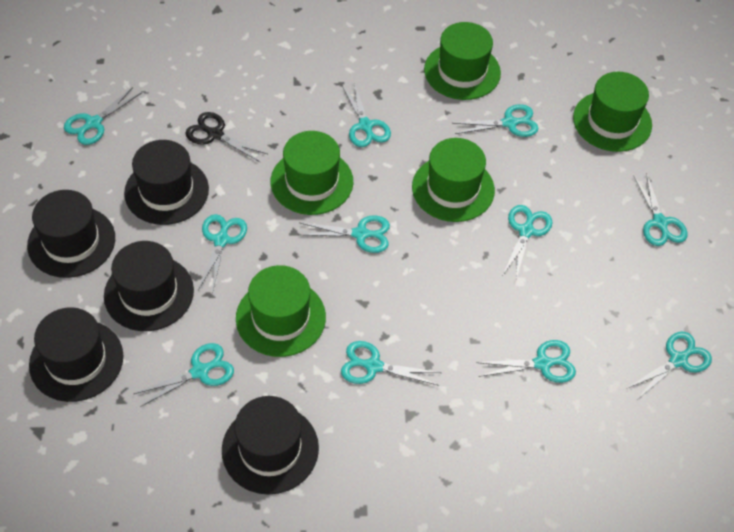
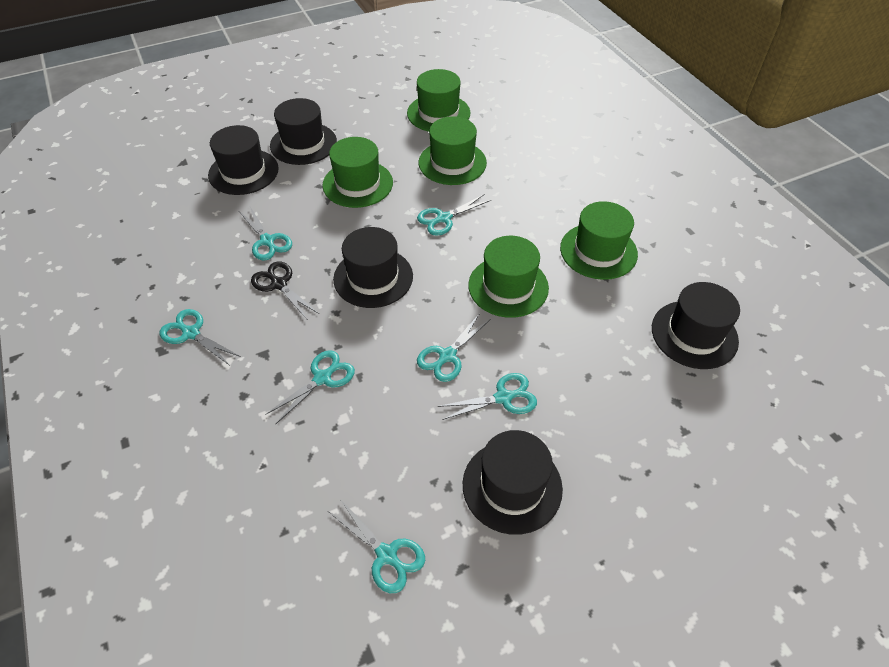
turquoise scissors: [64,87,142,145] [134,343,234,407] [198,214,247,290] [298,215,390,253] [341,341,441,386] [342,83,391,147] [452,104,538,137] [476,340,576,383] [503,205,552,279] [626,332,712,401] [633,172,687,246] = 11 -> [159,309,241,366] [239,207,292,261] [265,350,355,424] [328,499,425,593] [417,194,491,236] [417,313,491,382] [437,373,537,420] = 7

